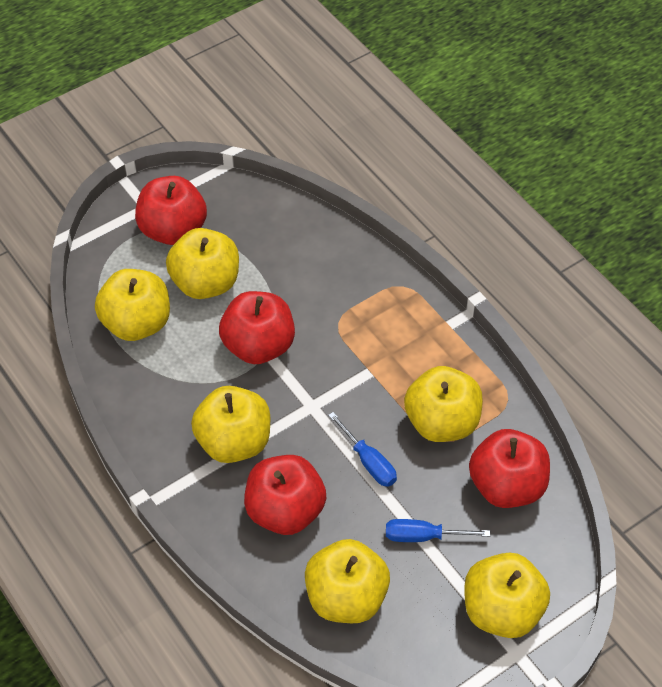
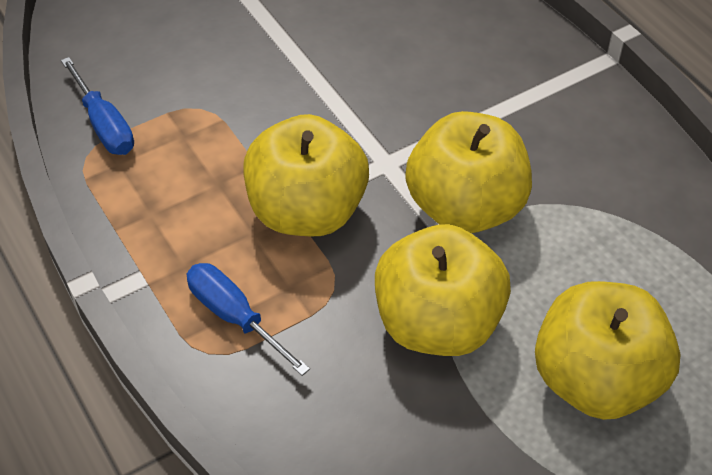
red apple: [135,176,207,245] [219,291,295,364] [244,455,326,535] [469,429,550,508] = 4 -> none = 0
yellow apple: [95,269,170,341] [166,228,239,299] [191,386,270,463] [305,539,390,623] [404,366,483,442] [464,553,550,638] = 6 -> [243,114,369,237] [375,224,511,356] [405,111,532,233] [535,281,681,420] = 4

